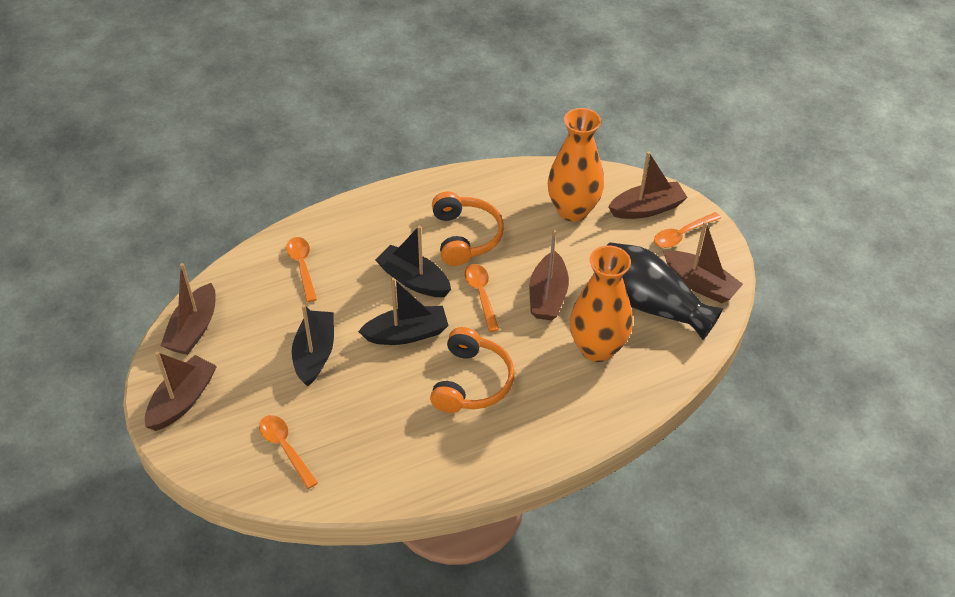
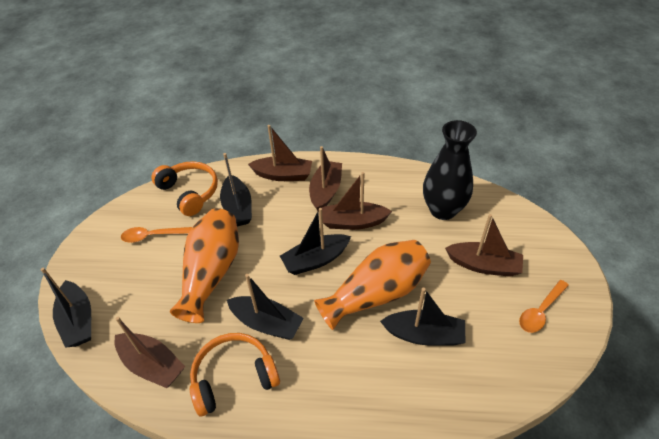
black boat: [292,304,334,387] [358,278,449,345] [375,226,451,297] = 3 -> [40,268,91,347] [220,153,252,226] [227,274,304,340] [280,208,351,275] [380,288,466,346] = 5
orange spoon: [259,415,318,489] [286,237,317,302] [464,264,499,332] [654,212,721,248] = 4 -> [121,227,192,243] [519,280,569,333] = 2

